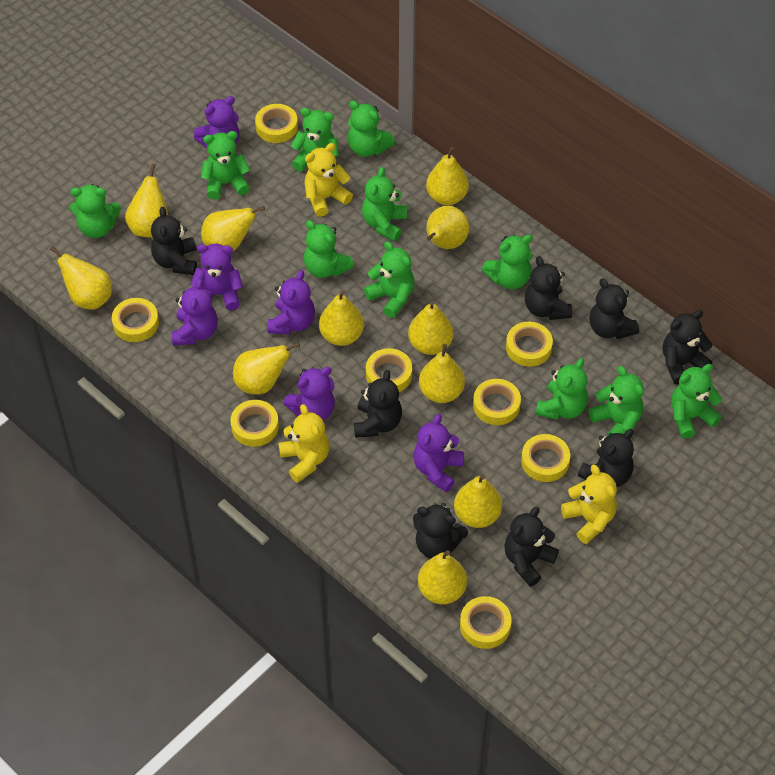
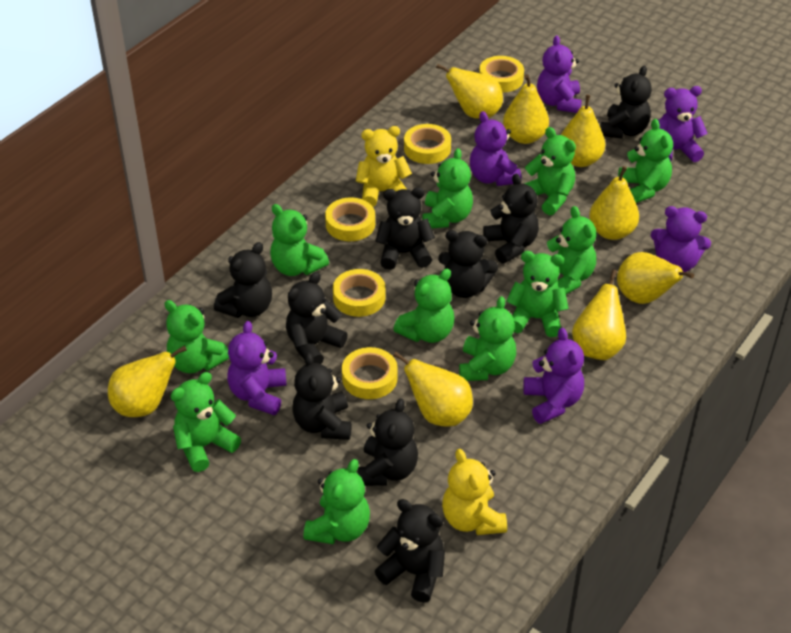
black teddy bear: [151,207,197,275] [354,370,402,438] [413,503,468,559] [504,507,559,587] [525,256,572,320] [578,429,634,487] [590,278,639,339] [663,310,713,385] = 8 -> [214,242,272,318] [286,272,348,364] [293,352,352,440] [357,399,418,486] [375,187,435,270] [375,499,445,603] [438,230,498,298] [483,174,539,263] [600,66,652,139] = 9
yellow pear: [50,246,112,310] [125,164,168,238] [201,206,265,251] [233,342,300,394] [319,291,364,346] [408,301,453,355] [418,550,467,604] [419,344,465,403] [426,147,469,205] [426,206,469,249] [454,474,502,528] = 11 -> [108,345,187,417] [393,352,473,427] [436,64,503,119] [503,74,549,144] [561,95,605,167] [572,269,626,360] [589,166,639,240] [617,252,694,304] = 8
yellow tape: [112,298,159,342] [230,400,279,447] [255,104,298,143] [366,348,412,392] [460,596,512,649] [473,379,521,425] [506,322,553,367] [521,434,570,482] = 8 -> [325,197,375,241] [333,269,385,317] [342,347,398,399] [404,124,451,164] [479,56,524,92] = 5
yellow teddy bear: [279,404,329,483] [304,143,353,217] [561,464,617,544] = 3 -> [356,126,412,207] [442,449,507,535] = 2

